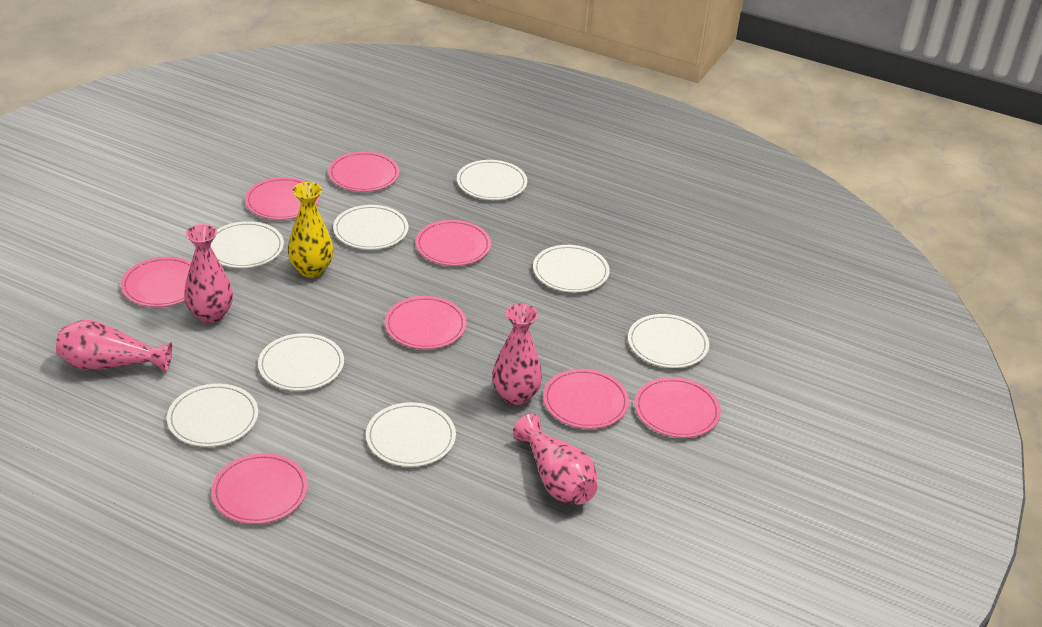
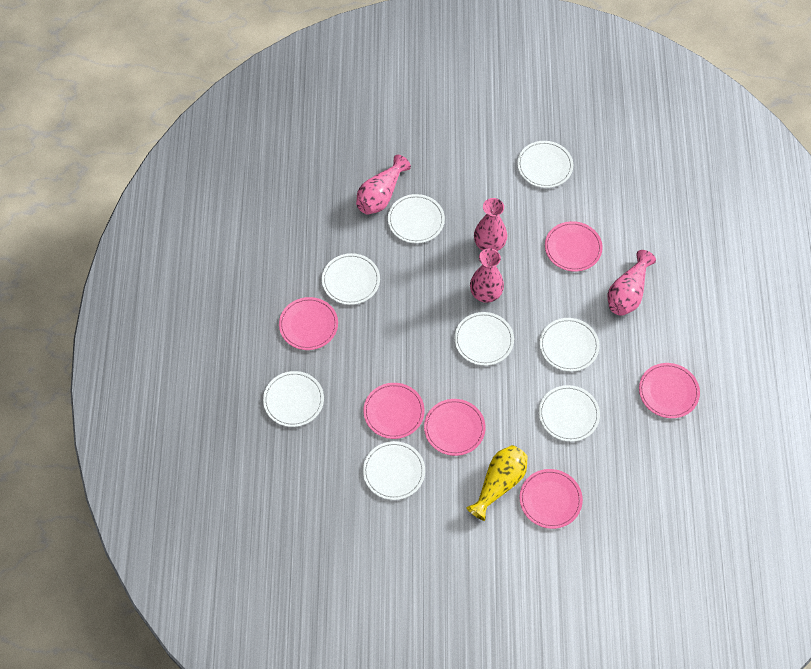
pink plate: [121,257,191,307] [211,453,308,524] [245,177,319,220] [328,152,399,192] [385,296,466,349] [416,220,491,266] [543,369,629,429] [634,377,721,438] = 8 -> [279,297,338,350] [363,383,425,439] [424,399,486,456] [520,469,583,529] [545,221,603,272] [639,363,700,418] = 6

